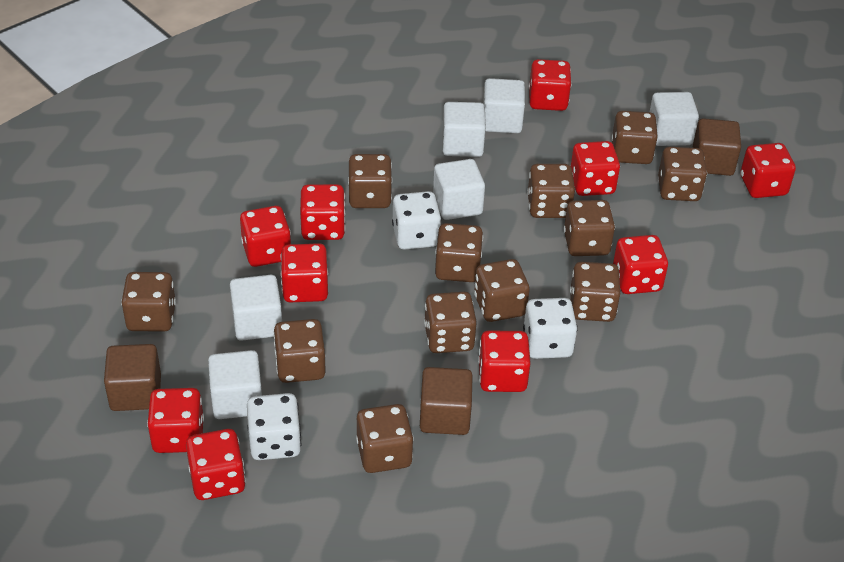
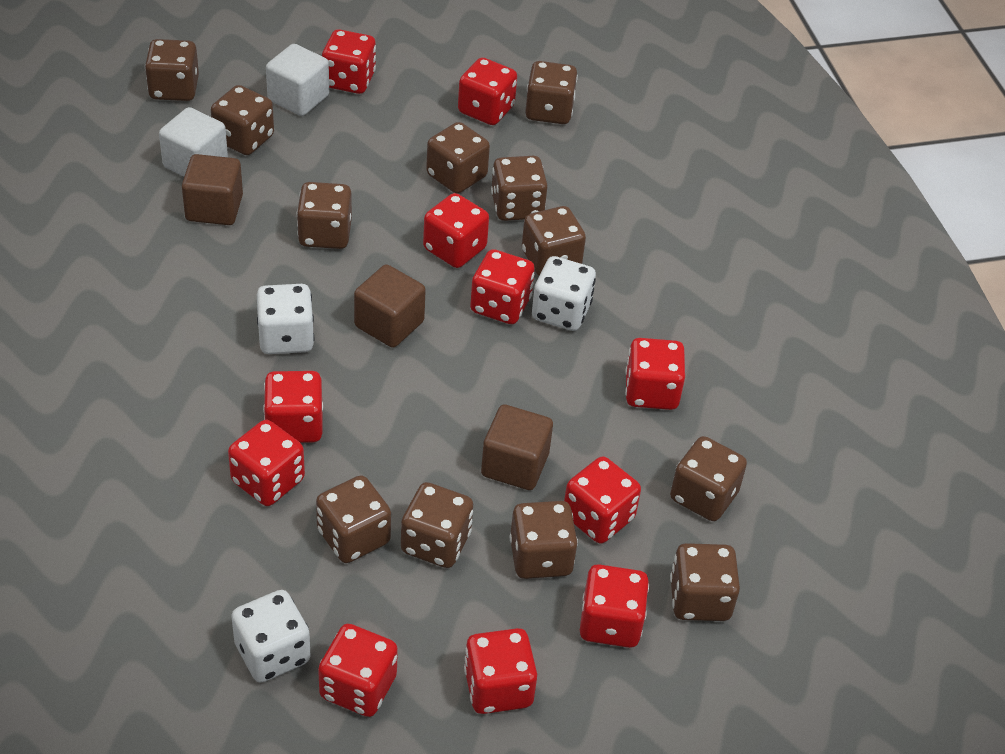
red dice: [147,388,204,453] [186,429,246,500] [240,206,291,267] [280,243,328,302] [300,184,345,240] [478,330,531,392] [529,59,572,111] [571,141,620,196] [613,235,668,294] [740,143,796,198] = 10 -> [228,420,305,506] [263,371,323,443] [318,624,398,717] [322,29,376,94] [423,193,489,268] [458,58,517,125] [464,628,537,714] [470,249,535,324] [564,456,641,544] [580,564,649,648] [625,338,685,410] = 11
white cube: [208,350,262,419] [230,275,282,341] [433,159,485,220] [442,102,486,157] [483,78,525,133] [650,92,699,146] = 6 -> [159,107,228,176] [266,44,329,116] = 2

